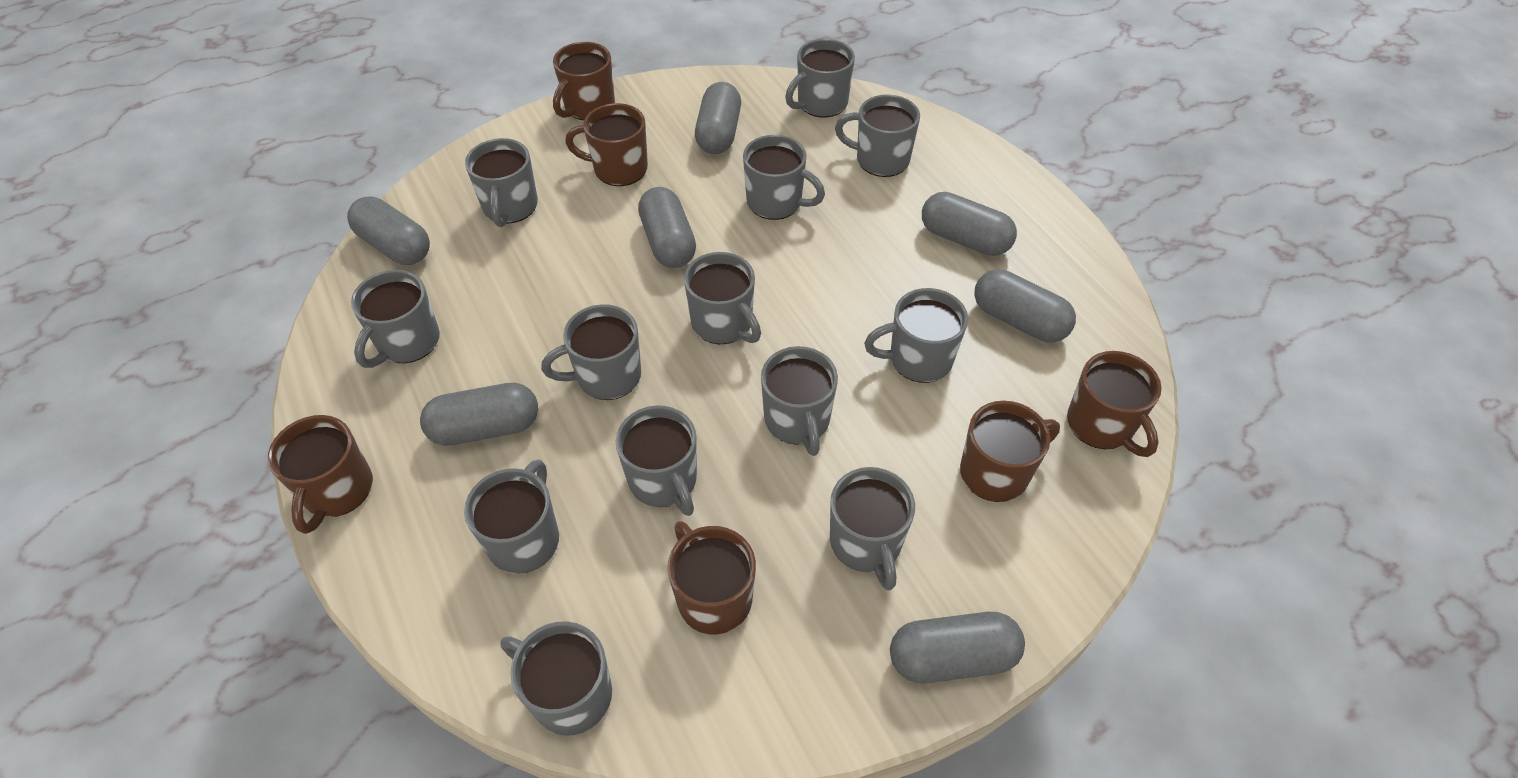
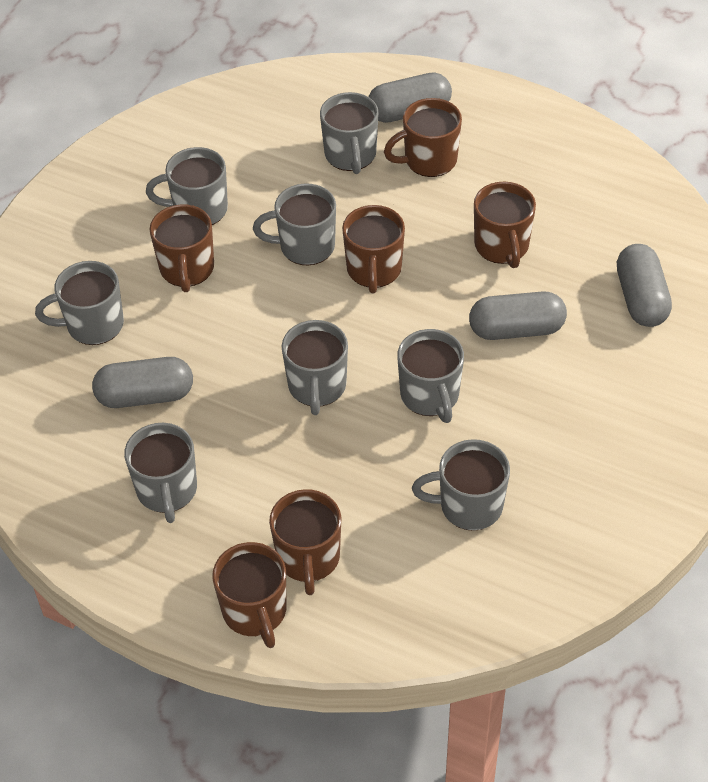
grey capsule: [347,196,430,265] [420,383,538,446] [638,187,696,268] [695,82,741,154] [890,612,1025,684] [922,192,1017,256] [974,269,1076,342] = 7 -> [92,357,193,408] [368,72,452,123] [469,291,567,340] [617,244,672,327] = 4
grey mug: [351,270,440,368] [464,459,559,574] [465,138,538,227] [501,621,612,736] [541,304,641,400] [615,405,697,516] [684,252,761,344] [743,135,825,220] [761,346,838,456] [785,39,855,117] [830,467,915,591] [835,95,920,177] [864,288,968,383] = 13 -> [35,261,124,345] [124,423,197,523] [146,147,228,225] [253,184,336,265] [282,320,348,415] [320,92,379,174] [397,329,464,423] [412,439,510,531] = 8

